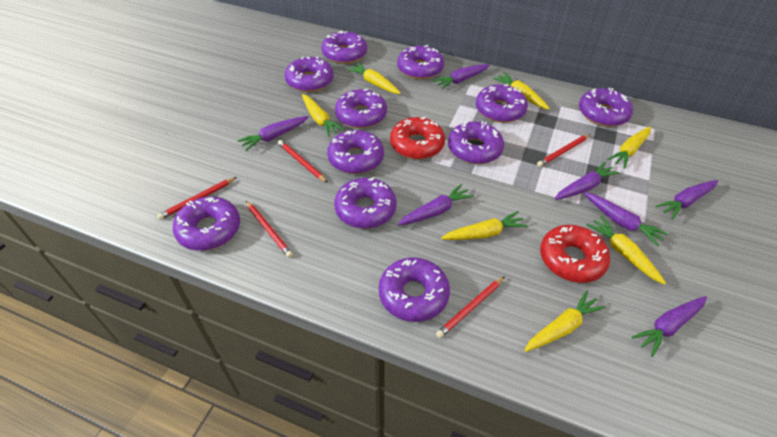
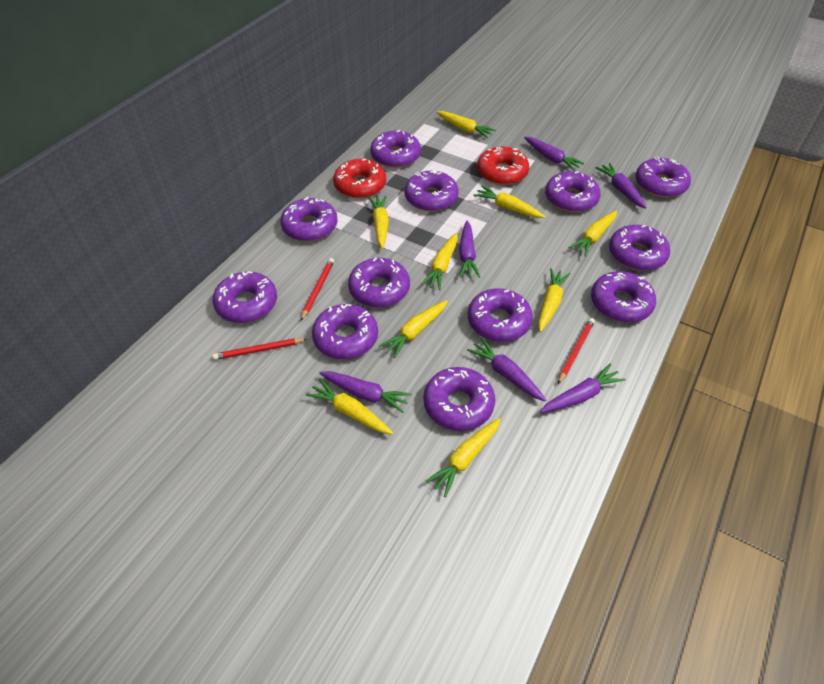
purple carrot: [237,116,308,151] [398,184,474,225] [433,64,490,90] [555,162,620,200] [584,192,668,246] [631,296,707,357] [655,180,718,220] = 7 -> [319,371,412,413] [459,221,480,278] [467,338,546,402] [524,137,585,171] [540,364,626,413] [595,163,647,209] = 6
purple donut: [173,197,240,251] [285,57,334,92] [322,31,367,64] [327,130,384,174] [334,177,397,229] [335,88,387,128] [379,257,450,322] [397,45,444,79] [448,121,504,164] [476,84,528,123] [579,88,633,127] = 11 -> [212,271,277,323] [280,197,337,242] [312,304,378,359] [348,258,410,308] [370,130,421,168] [404,170,459,212] [423,367,495,431] [468,288,533,342] [545,171,601,212] [591,271,656,323] [609,225,670,271] [635,156,691,198] = 12
red pencil: [157,177,237,220] [246,201,293,258] [278,140,328,183] [436,276,505,338] [537,134,590,167] = 5 -> [213,338,307,360] [301,258,334,321] [558,318,595,384] = 3
yellow carrot: [302,94,344,137] [346,63,401,94] [441,211,528,240] [493,72,550,110] [524,290,606,352] [587,216,666,285] [607,127,651,169] = 7 -> [305,379,393,435] [368,196,389,249] [379,300,448,358] [421,233,458,290] [425,418,501,497] [436,111,496,138] [473,186,545,218] [538,268,571,332] [568,210,617,257] = 9

